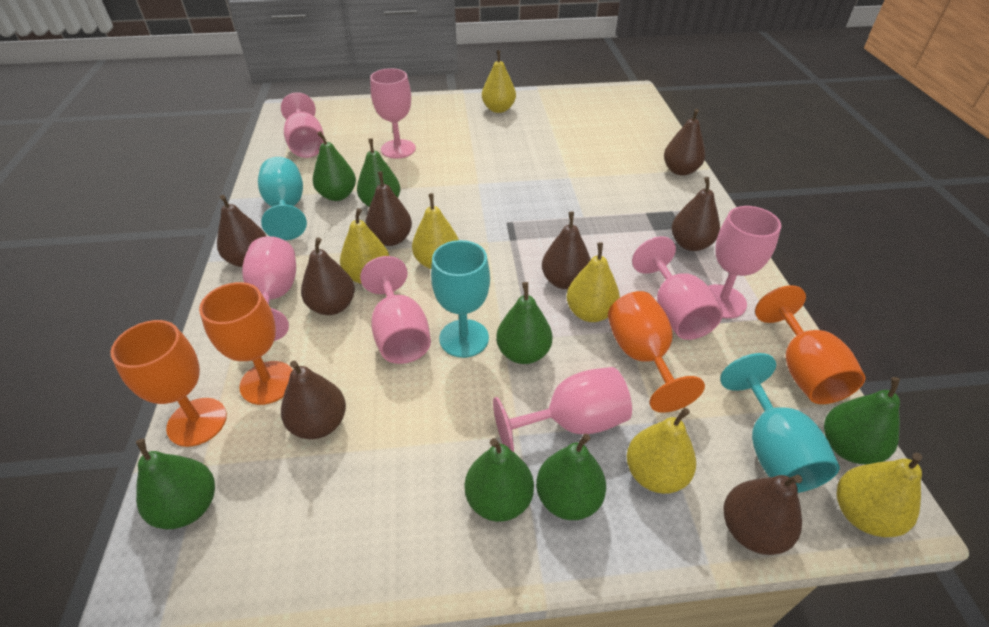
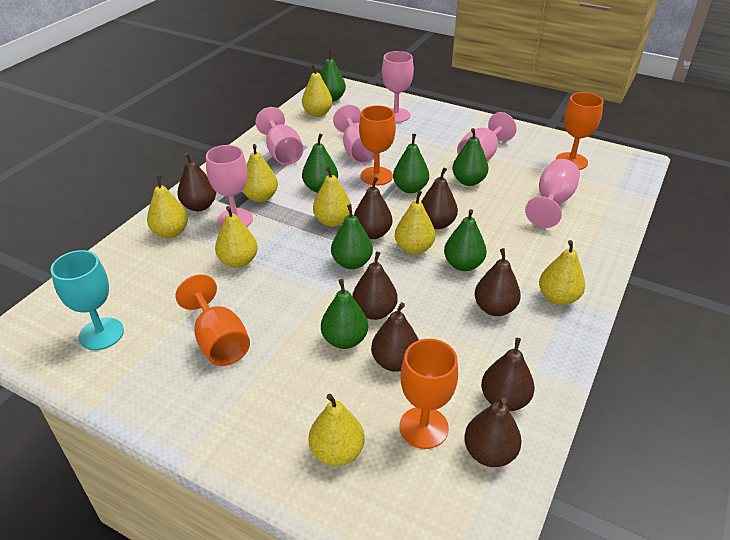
pink goblet: [242,236,296,341] [281,92,324,158] [360,256,431,364] [370,68,416,159] [493,367,632,452] [632,236,723,340] [708,206,781,319] = 7 -> [206,145,253,228] [255,107,304,165] [333,105,374,163] [382,51,414,123] [457,112,517,161] [525,159,580,228] = 6
turquoise goblet: [258,157,307,240] [431,240,490,358] [720,353,840,493] = 3 -> [50,250,124,350] = 1
yellow pear: [340,208,389,284] [412,193,459,269] [482,50,516,113] [566,242,620,322] [627,408,696,494] [837,453,922,537] = 6 -> [147,175,188,238] [215,206,258,268] [242,144,278,202] [302,64,333,117] [309,394,364,466] [313,166,351,227] [395,191,435,255] [539,240,585,305] = 8

